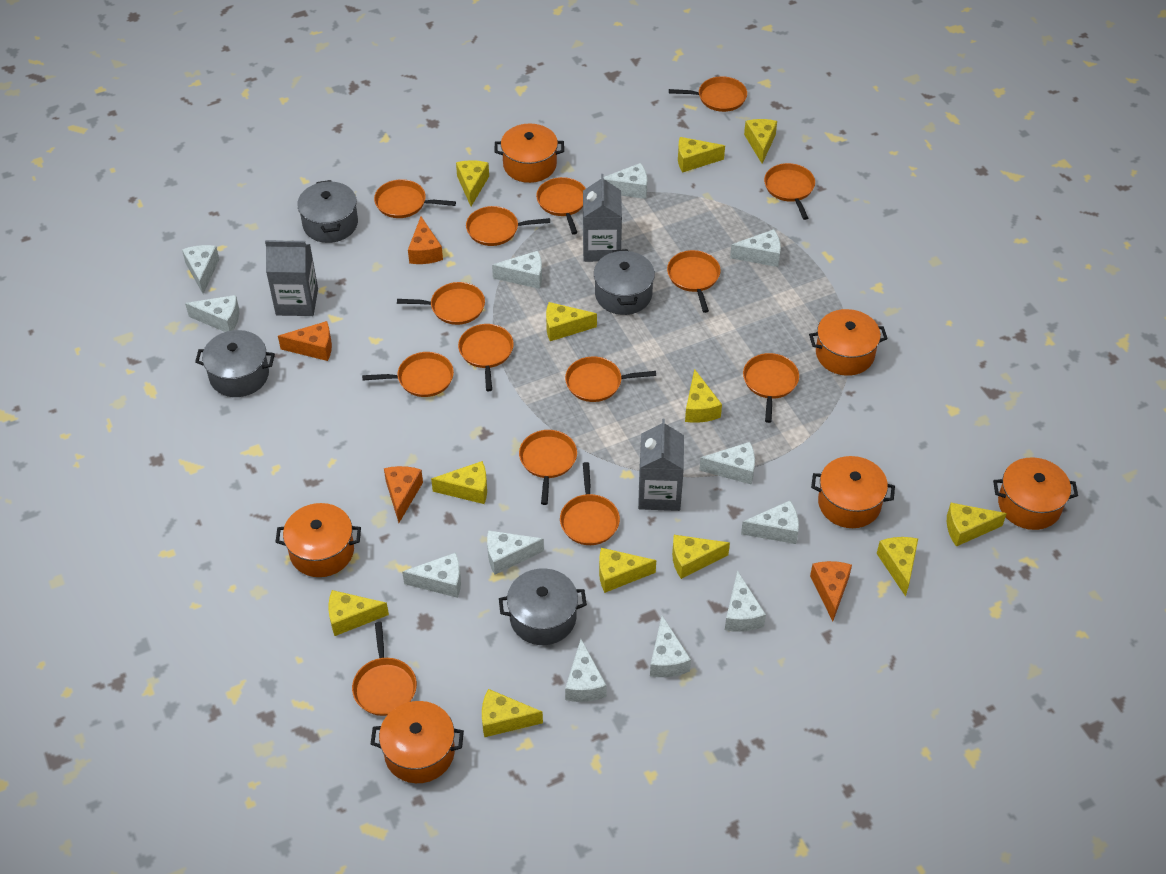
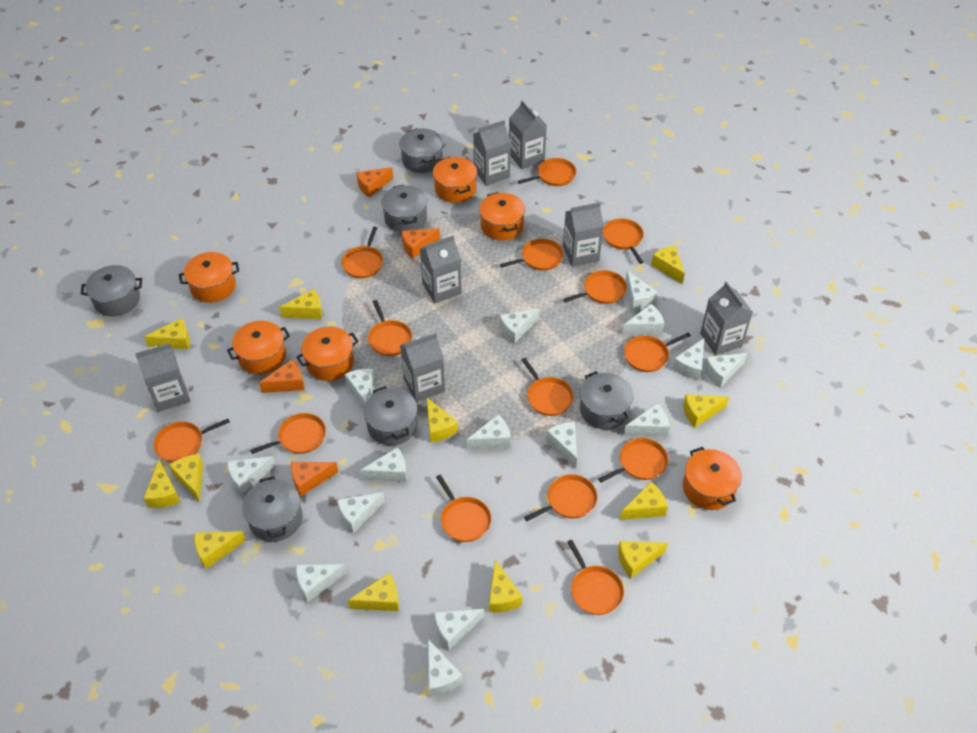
grey carton: [265,240,318,316] [583,174,622,262] [638,419,684,511] = 3 -> [135,343,190,412] [400,333,445,402] [420,235,462,303] [473,120,511,186] [509,101,547,169] [563,202,604,267] [700,281,753,355] = 7
grey pot: [195,330,275,397] [297,180,358,243] [499,568,587,645] [594,249,655,315] = 4 -> [81,265,142,316] [242,476,303,542] [363,386,418,446] [381,185,427,232] [399,128,443,173] [580,371,633,429] = 6
white cheese: [182,245,219,294] [185,295,239,332] [402,552,461,598] [487,530,544,574] [492,251,542,289] [565,639,607,702] [600,163,647,199] [650,616,691,677] [699,442,755,484] [725,570,766,632] [730,229,781,267] [741,501,799,544] = 12 -> [227,456,276,495] [296,564,347,602] [337,492,385,533] [345,369,375,408] [360,447,407,482] [428,639,463,696] [434,609,484,650] [466,415,511,450] [499,308,539,344] [546,422,577,468] [622,304,664,335] [624,404,670,437] [625,271,658,311] [673,338,704,380] [704,353,747,388] = 15

